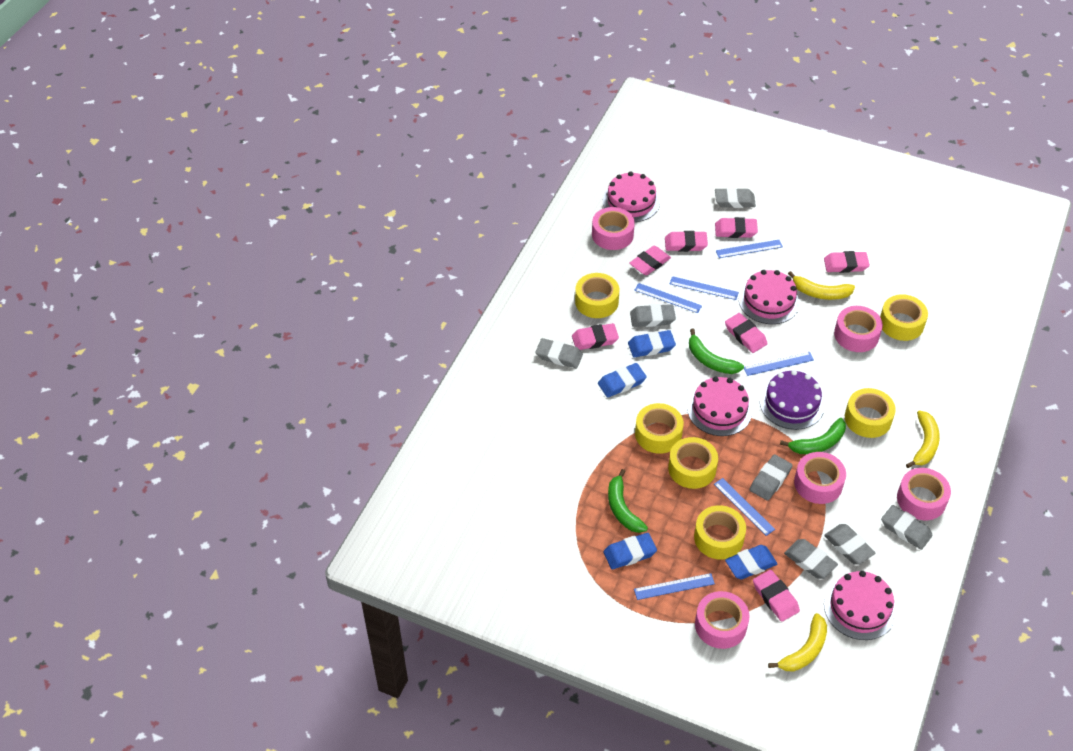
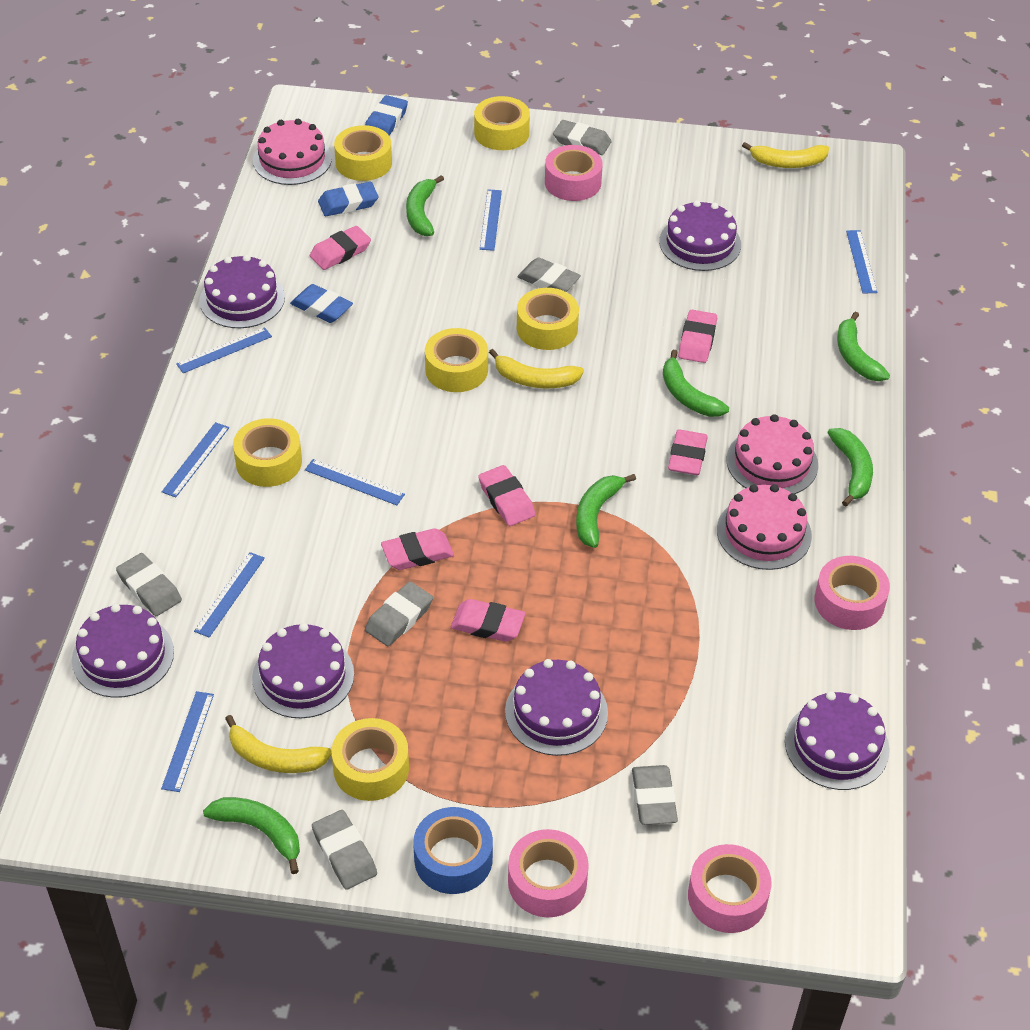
blue eraser: [598,363,647,398] [604,533,657,569] [628,330,676,357] [725,545,777,579] = 4 -> [290,284,353,323] [318,182,378,216] [365,95,408,135] = 3
blue ruler: [634,283,702,313] [634,573,715,600] [670,276,739,300] [714,478,775,536] [716,240,783,258] [744,352,814,376] = 6 -> [161,691,214,792] [162,422,229,497] [176,327,272,373] [194,552,265,637] [305,459,405,505] [480,189,502,251] [846,230,877,294] = 7
blue tape: none = 0 -> [413,807,493,894] = 1
green banana: [608,469,648,533] [689,329,744,374] [780,418,846,454] = 3 -> [203,797,300,874] [406,175,444,236] [576,474,636,548] [663,350,729,417] [828,428,873,507] [837,312,890,381] = 6
grey eraser: [535,338,583,368] [630,304,676,327] [715,188,756,208] [749,454,793,501] [784,539,838,579] [824,524,875,565] [881,505,933,550] = 7 -> [116,553,182,616] [312,810,377,890] [365,581,433,646] [517,257,581,292] [553,120,612,155] [632,765,678,825] = 6
pink cake: [603,172,660,222] [687,376,752,436] [739,270,800,324] [824,571,897,640] = 4 -> [253,119,332,185] [717,484,812,570] [727,414,818,494] = 3
pink eraser: [572,323,619,350] [629,246,671,275] [665,231,708,252] [715,217,758,238] [725,313,768,353] [753,570,800,622] [824,251,870,273] = 7 -> [310,226,371,270] [381,528,454,570] [451,599,526,642] [478,465,535,526] [668,430,708,475] [678,310,717,363] = 6
pink tape: [592,207,635,250] [695,591,750,649] [794,452,846,504] [834,306,883,352] [897,468,951,520] = 5 -> [508,829,589,917] [545,145,603,201] [688,844,772,933] [815,556,890,630] = 4
purple cake: [760,370,825,430] = 1 -> [72,604,174,698] [199,255,285,328] [252,623,354,718] [505,659,608,756] [659,200,741,271] [785,691,890,790] = 6

